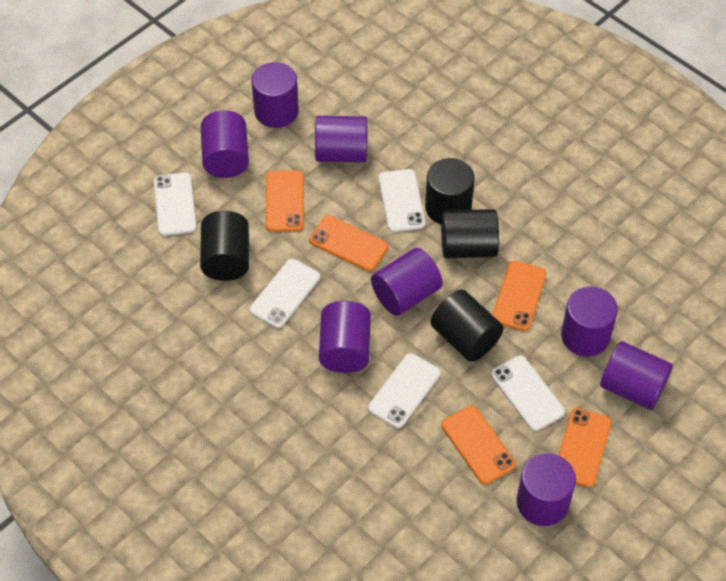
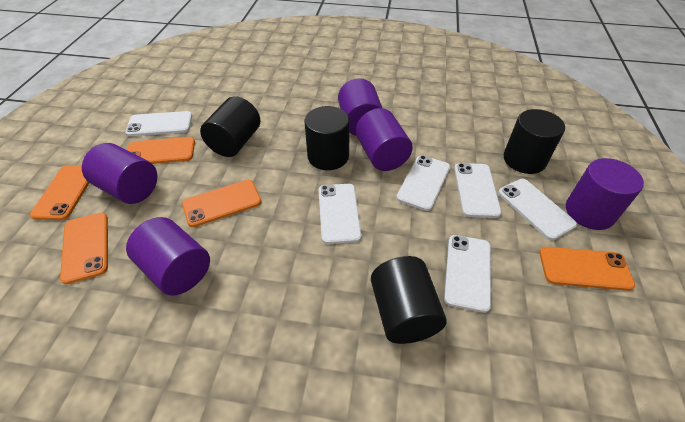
purple cylinder: [201,110,249,178] [252,62,299,128] [315,116,367,162] [319,301,371,373] [371,248,443,316] [517,453,576,526] [561,286,618,357] [600,341,673,410] = 8 -> [82,143,157,204] [126,217,210,296] [338,78,382,136] [356,108,413,171] [566,158,644,230] = 5
white phone: [154,173,197,236] [250,259,320,328] [368,353,440,428] [379,169,425,232] [491,356,565,431] = 5 -> [125,111,192,136] [319,184,362,244] [396,155,450,211] [444,235,491,313] [454,163,502,218] [498,179,577,240] = 6

